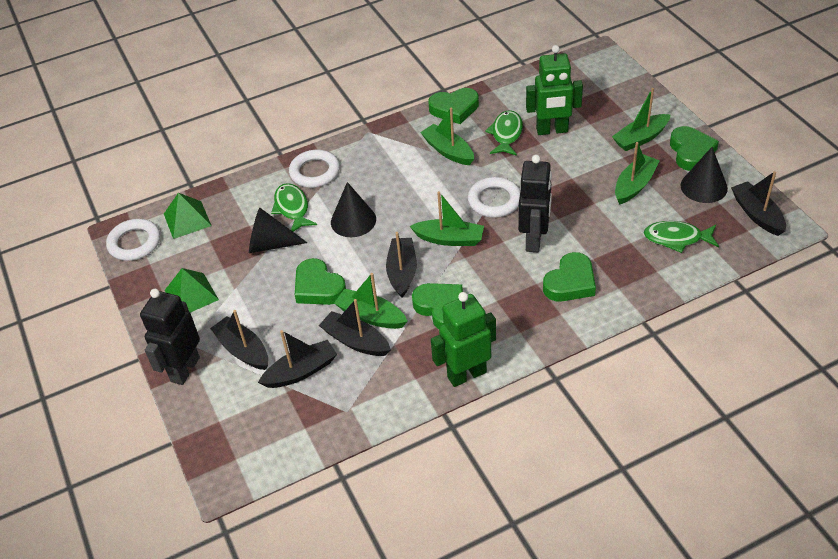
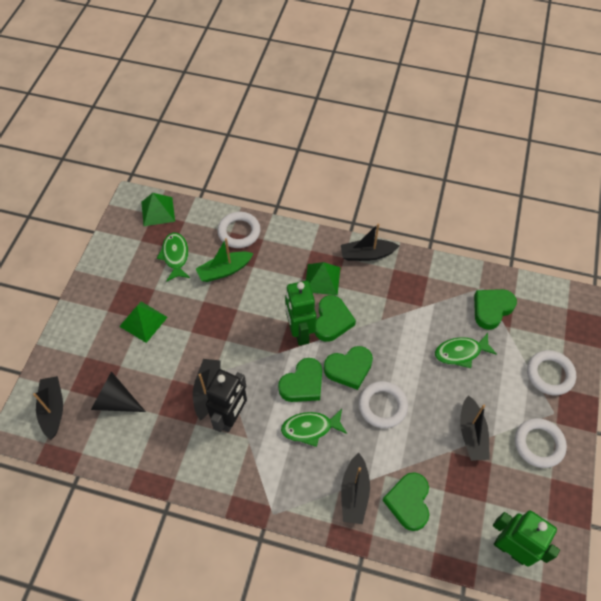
black cone: [249,208,307,253] [331,182,376,237] [681,147,728,203] = 3 -> [91,371,146,412] = 1
black robot: [140,289,200,385] [518,155,552,252] = 2 -> [206,369,247,432] = 1
green boat: [334,273,408,329] [410,192,484,246] [420,108,474,165] [612,88,671,151] [615,142,660,205] = 5 -> [196,238,254,282] = 1
green pyramid: [164,193,212,239] [165,268,219,313] = 2 -> [119,302,168,343] [141,193,175,226] [306,262,340,295] = 3
white ring: [106,219,160,261] [289,150,340,188] [468,177,520,218] = 3 -> [218,212,260,248] [359,381,408,428] [515,418,567,468] [527,350,576,395] = 4

